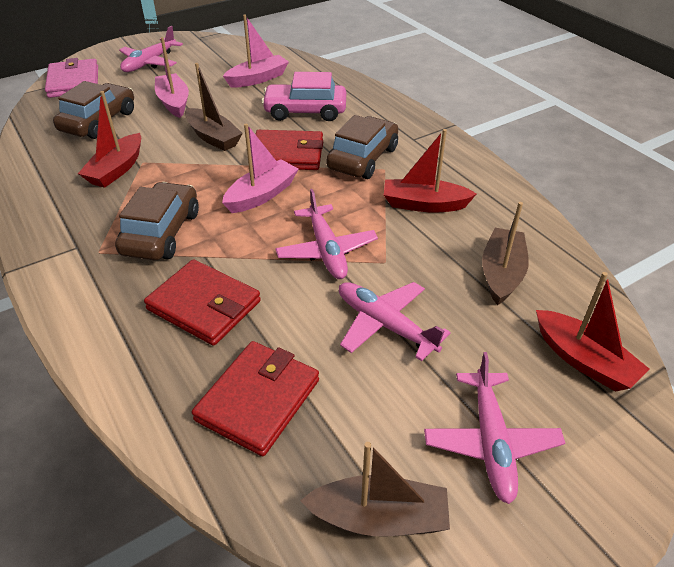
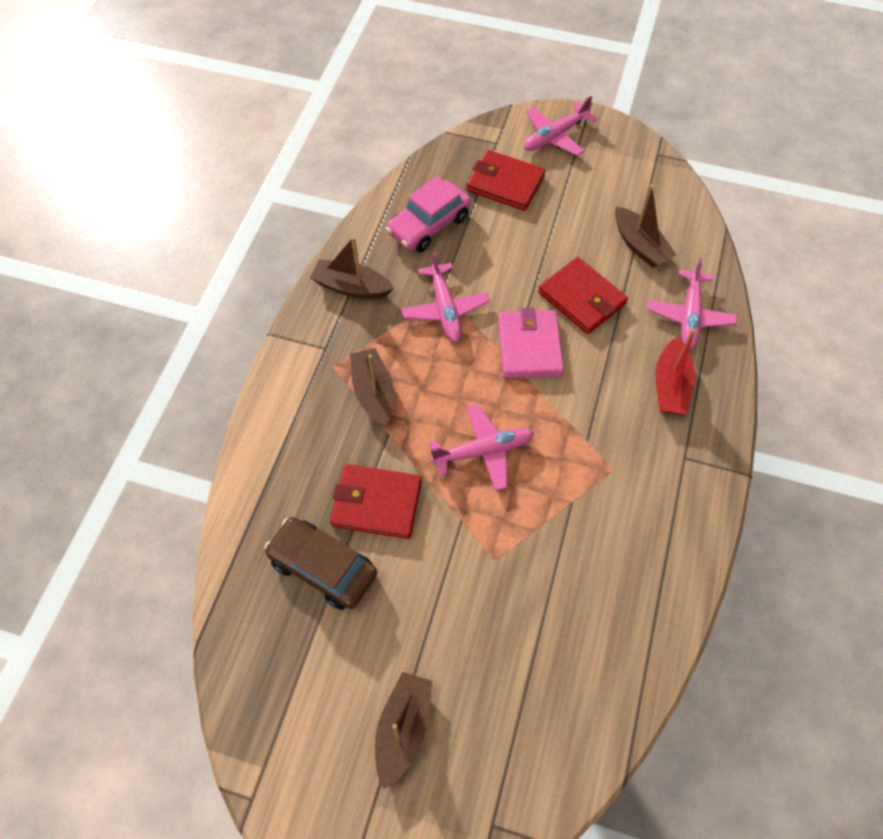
brown boat: [185,63,243,151] [300,442,450,536] [482,202,529,306] = 3 -> [310,236,394,299] [350,348,394,427] [375,672,432,789] [615,184,676,268] = 4
brown car: [53,81,134,139] [115,182,199,260] [326,115,398,179] = 3 -> [264,517,377,610] = 1
pink boat: [155,37,189,118] [222,124,299,213] [223,14,289,88] = 3 -> none = 0
red boat: [78,91,141,188] [384,129,476,213] [536,272,649,392] = 3 -> [656,329,695,415] = 1

